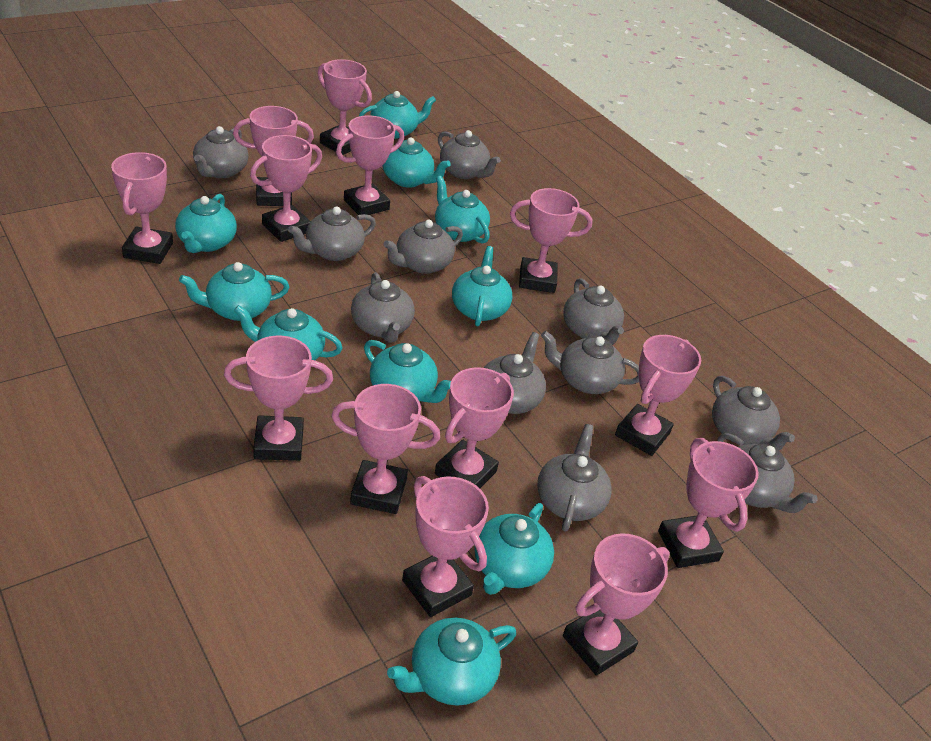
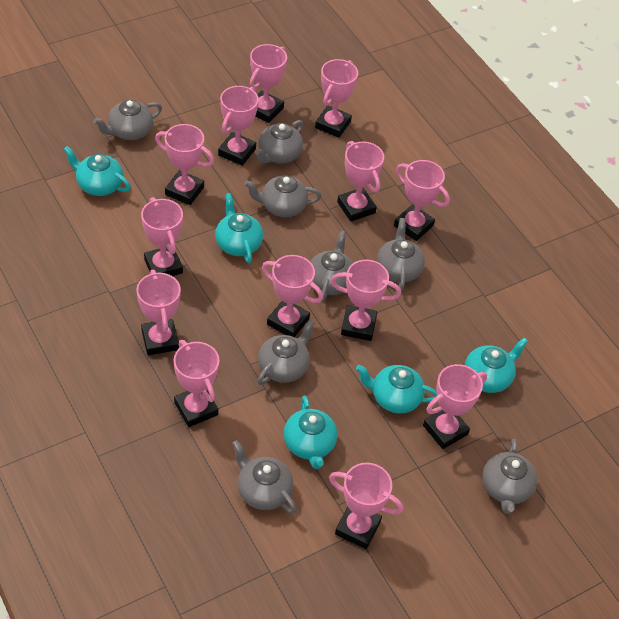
grey teapot: [193,126,248,178] [288,206,376,261] [351,272,415,343] [384,220,463,274] [438,130,501,179] [484,332,546,414] [537,424,612,532] [541,331,639,394] [563,278,624,345] [712,376,795,450] [717,433,817,513] = 11 -> [93,100,162,140] [232,440,296,513] [244,175,322,217] [255,120,303,163] [257,319,315,385] [310,231,353,302] [377,218,425,291] [482,439,537,514] = 8
turquoise teapot: [175,194,237,253] [179,262,289,321] [234,305,342,360] [359,91,436,139] [364,340,451,403] [383,137,451,188] [387,618,516,706] [435,176,490,244] [452,246,512,326] [474,503,554,595] = 10 -> [63,146,131,196] [215,193,263,263] [284,396,338,469] [356,365,437,413] [465,337,528,393] = 5

